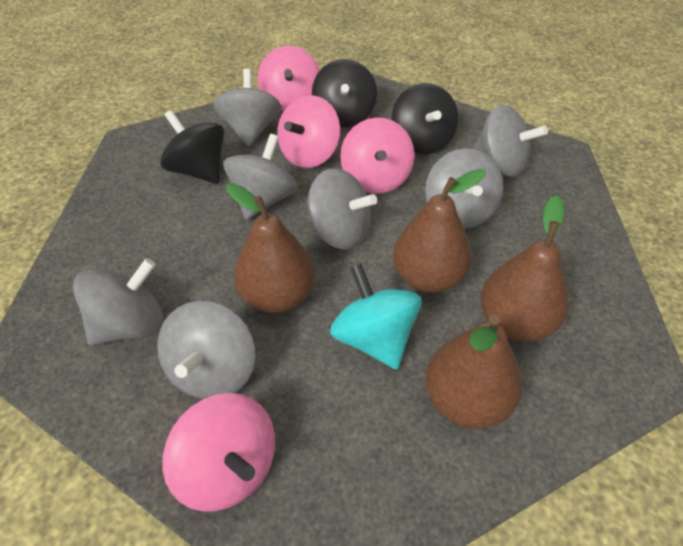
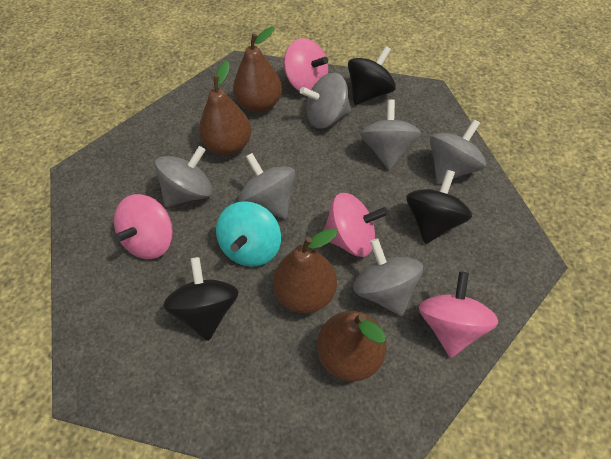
grey spinning top: [73,258,164,346] [157,301,255,399] [213,69,282,147] [223,134,297,220] [307,168,377,250] [425,148,504,229] [473,105,548,177] = 7 -> [155,146,212,207] [239,153,296,219] [300,73,351,129] [353,238,423,316] [360,100,421,170] [430,119,486,184] = 6

